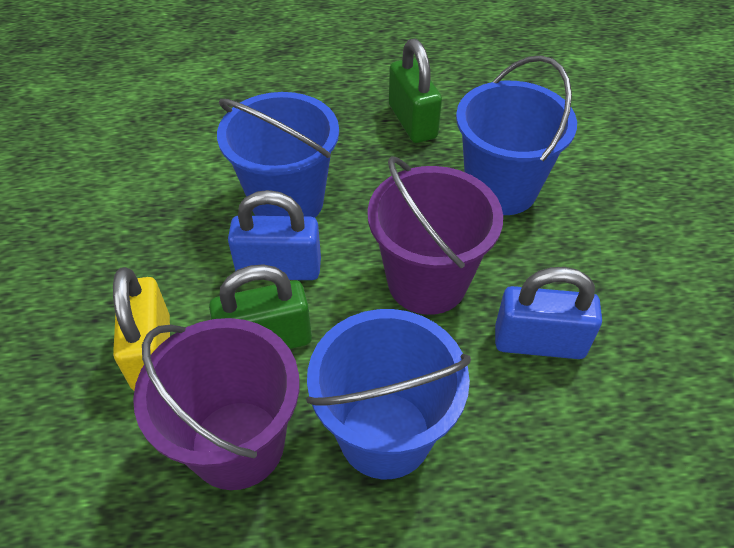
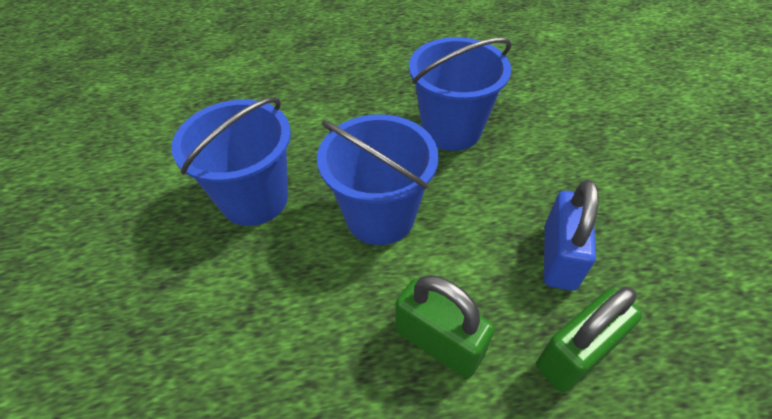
blue padlock: [228,190,321,280] [495,267,602,359] = 2 -> [544,180,598,291] = 1
purple bucket: [133,318,300,490] [368,156,503,315] = 2 -> none = 0
yellow padlock: [113,267,170,391] = 1 -> none = 0

